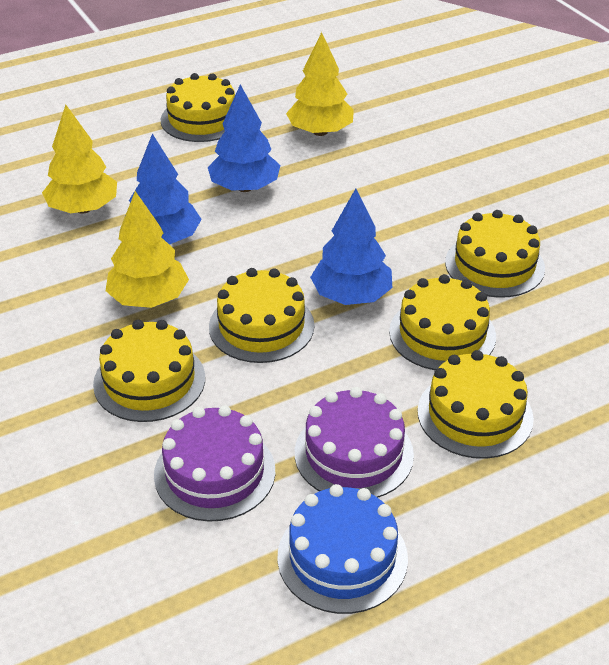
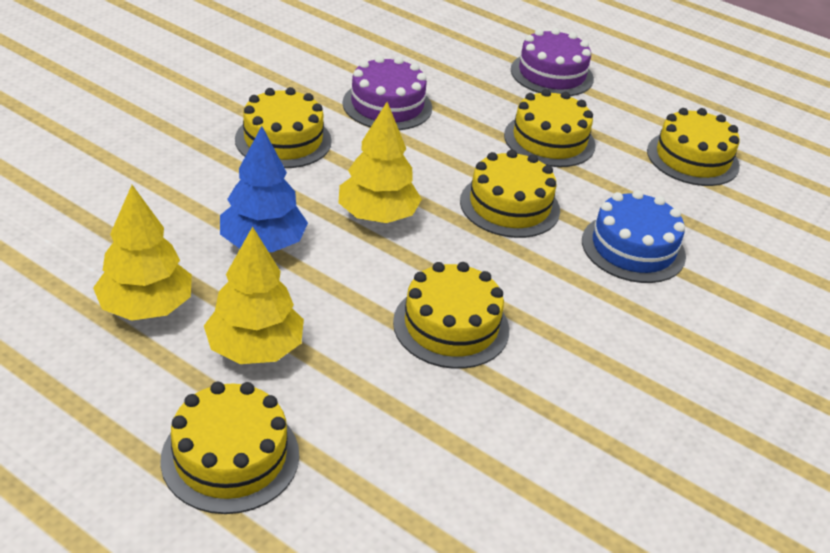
blue tree: [129,134,202,245] [208,84,281,192] [310,189,392,305] = 3 -> [220,126,308,252] = 1

